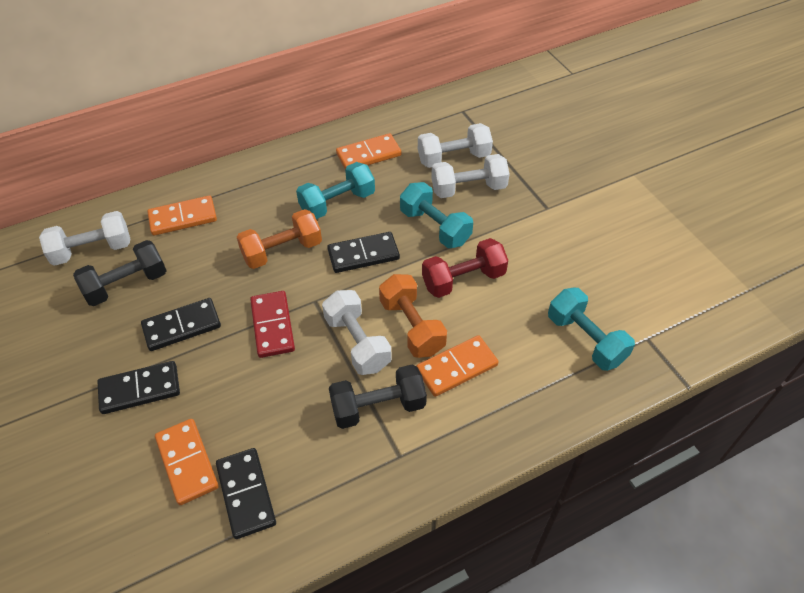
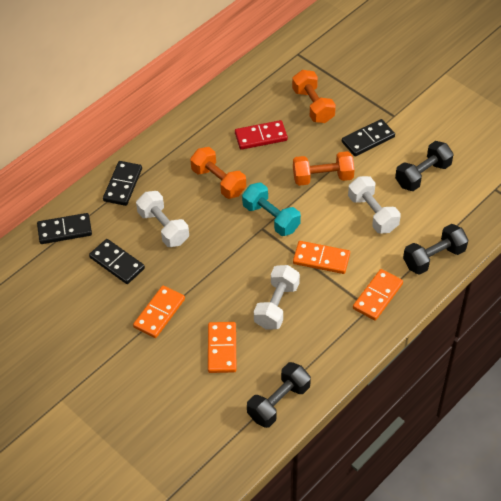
black dumbbell: [73,240,167,306] [329,364,427,429] = 2 -> [247,362,311,428] [395,141,454,191] [403,224,468,275] = 3
orange dumbbell: [237,209,322,269] [379,274,447,358] = 2 -> [190,147,246,199] [292,70,336,123] [293,151,355,186] = 3
red dumbbell: [422,238,508,298] = 1 -> none = 0
turquoise dumbbell: [296,162,375,219] [400,182,473,248] [548,288,635,371] = 3 -> [242,182,301,236] = 1
white dumbbell: [39,211,130,266] [322,290,392,375] [418,123,493,168] [431,154,510,198] = 4 -> [136,191,189,247] [254,265,300,329] [348,176,401,234] = 3

